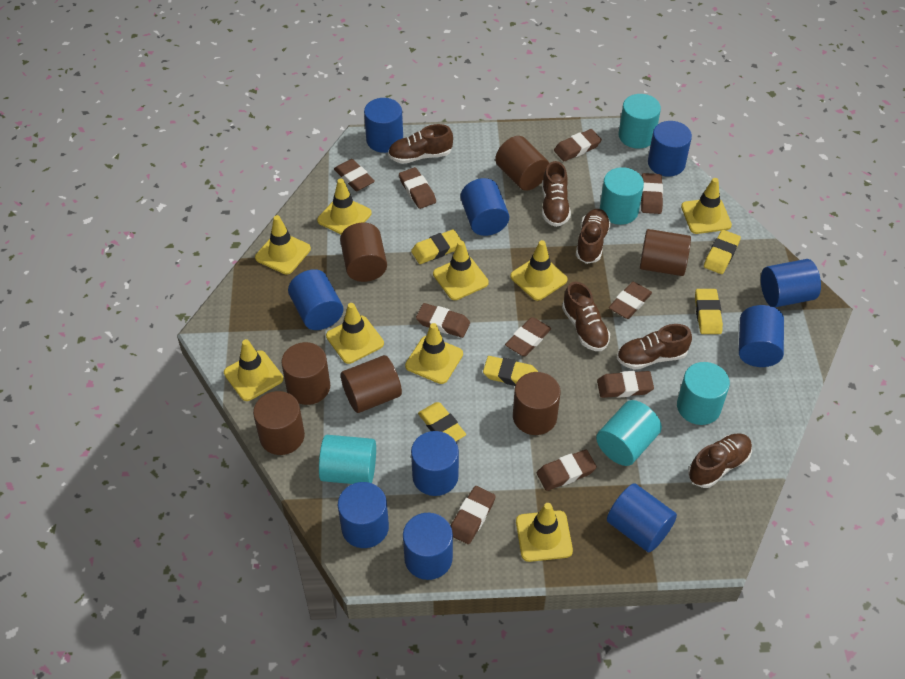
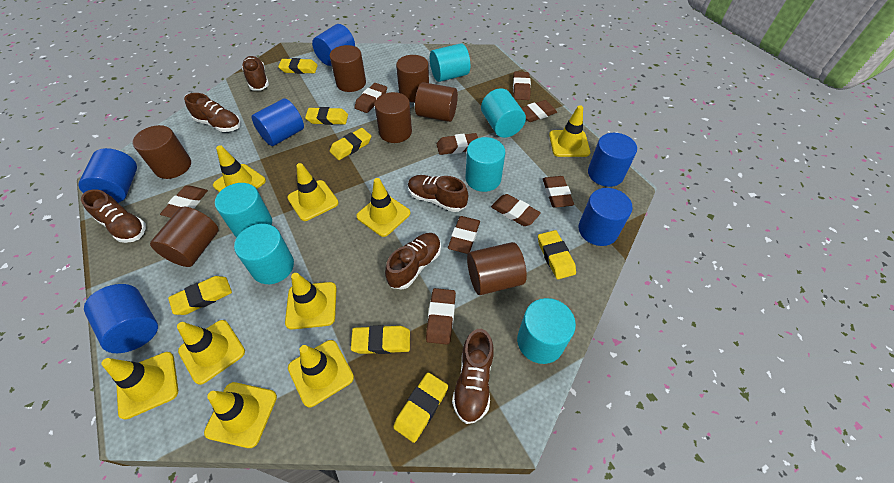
blue cylinder: [288,269,344,330] [338,482,389,548] [364,98,403,153] [403,513,453,580] [411,431,459,496] [461,178,509,236] [607,483,677,552] [648,121,692,177] [739,305,784,367] [761,259,821,307] = 10 -> [78,148,137,203] [84,284,158,353] [252,98,304,146] [312,24,355,66] [579,188,633,246] [588,133,637,187] = 6
brown eraser: [334,159,375,191] [399,167,436,209] [416,303,470,338] [451,486,496,544] [505,317,551,356] [537,450,597,491] [554,129,602,161] [597,371,654,398] [609,282,652,319] [641,173,663,214] = 10 -> [160,185,208,218] [355,83,387,113] [426,288,456,345] [437,133,478,155] [448,216,480,254] [491,194,541,226] [513,72,531,100] [521,100,557,122] [543,176,574,208] = 9
turquoise cylinder: [319,435,376,484] [596,400,662,466] [600,167,644,225] [618,94,661,149] [677,362,730,425] = 5 -> [215,183,272,237] [234,224,294,284] [430,43,470,82] [465,137,505,192] [481,88,526,138] [517,298,576,364] = 6
yellow eraser: [411,229,462,264] [418,402,466,441] [483,356,538,386] [695,289,723,334] [704,230,741,274] = 5 -> [168,276,232,315] [278,58,318,74] [305,107,348,125] [330,128,371,160] [351,325,410,354] [393,373,448,443] [538,230,576,279] = 7

